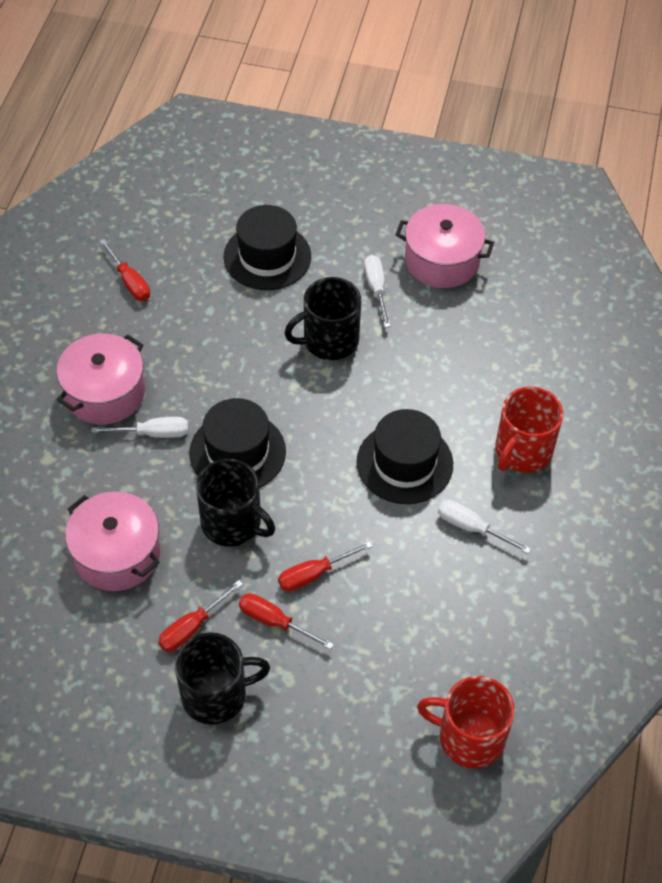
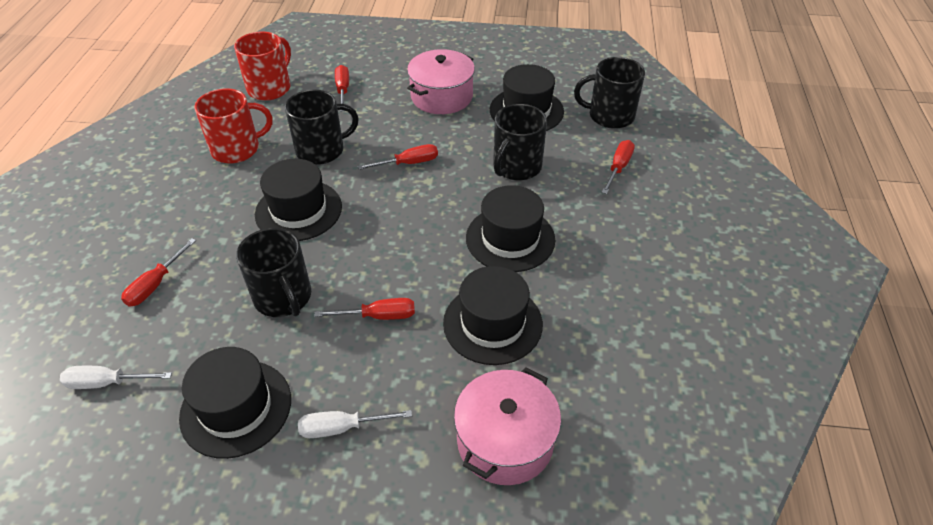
black hat: [189,398,286,488] [224,205,311,290] [357,409,453,504] = 3 -> [179,347,291,459] [255,159,342,241] [443,266,543,365] [466,185,555,272] [490,64,564,131] = 5
black mug: [175,632,270,725] [196,459,275,547] [284,277,361,360] = 3 -> [236,228,311,317] [285,90,359,165] [493,104,547,180] [574,57,645,129] = 4
pink pot: [56,333,145,425] [65,492,160,591] [396,204,494,288] = 3 -> [407,49,475,114] [454,368,561,485] = 2
red screwdriver: [100,239,150,301] [158,580,243,652] [239,593,334,650] [278,541,373,591] = 4 -> [121,238,196,307] [314,298,415,320] [335,65,349,112] [358,144,438,170] [602,140,635,194] = 5
white screwdriver: [91,417,188,438] [364,255,390,328] [438,500,531,554] = 3 -> [60,366,172,389] [298,410,412,438] = 2

